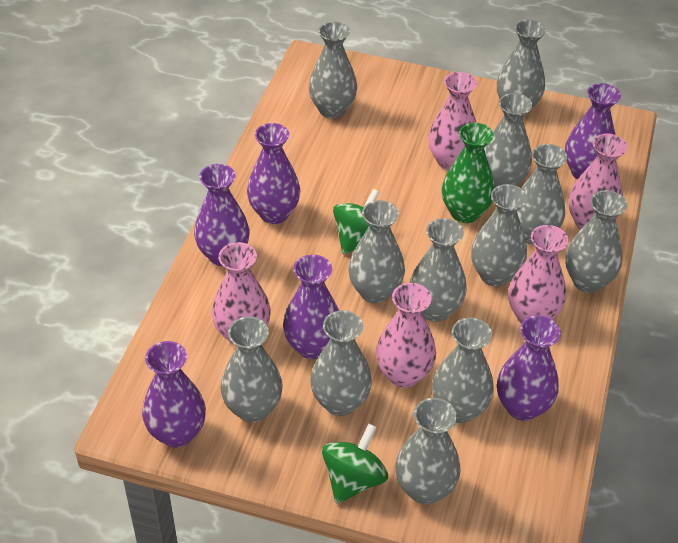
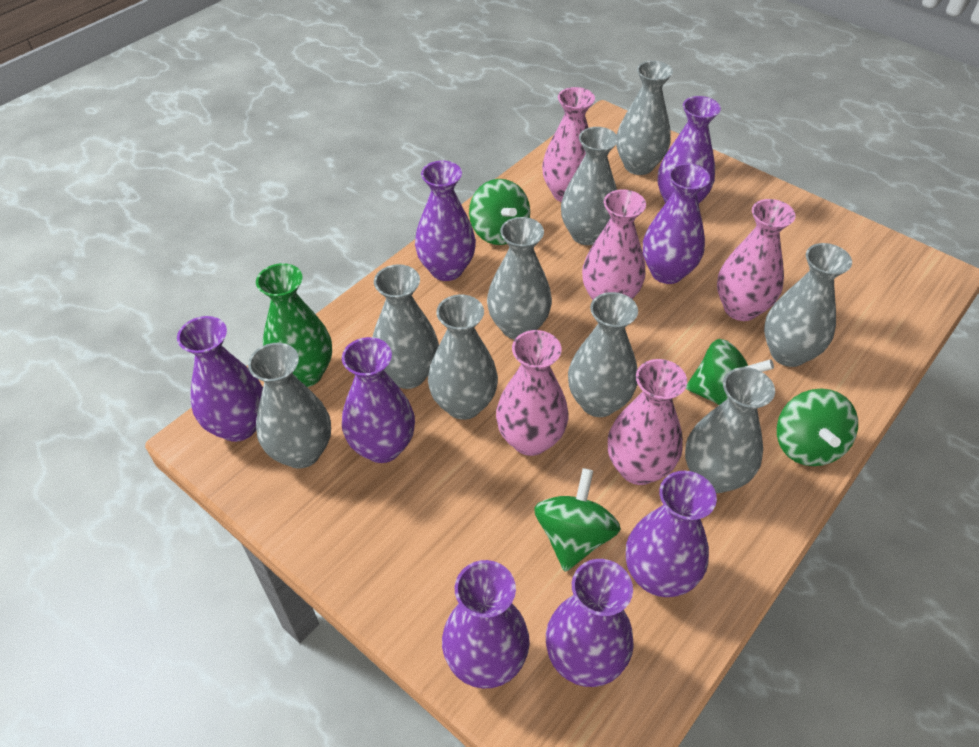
green spinning top: [322,424,388,504] [333,189,380,254] = 2 -> [469,179,530,245] [534,468,621,572] [686,339,774,405] [777,388,858,466] = 4
grey vase: [220,317,283,423] [309,22,357,119] [310,310,372,416] [349,200,405,303] [395,398,461,504] [410,218,467,322] [432,318,494,423] [471,184,527,287] [484,93,532,187] [497,19,546,108] [517,144,567,245] [565,190,627,293] = 12 -> [248,343,331,469] [372,264,439,389] [428,294,498,420] [487,217,552,339] [561,127,618,245] [568,292,638,417] [616,61,673,175] [685,367,775,493] [764,243,852,367] = 9
purple vase: [142,341,206,448] [194,164,249,266] [247,123,300,224] [283,255,339,359] [497,316,561,421] [565,83,621,180] = 6 -> [177,316,263,442] [342,337,415,463] [415,161,476,281] [442,560,530,688] [546,559,634,687] [626,471,717,597] [643,163,710,284] [657,96,721,204] = 8

